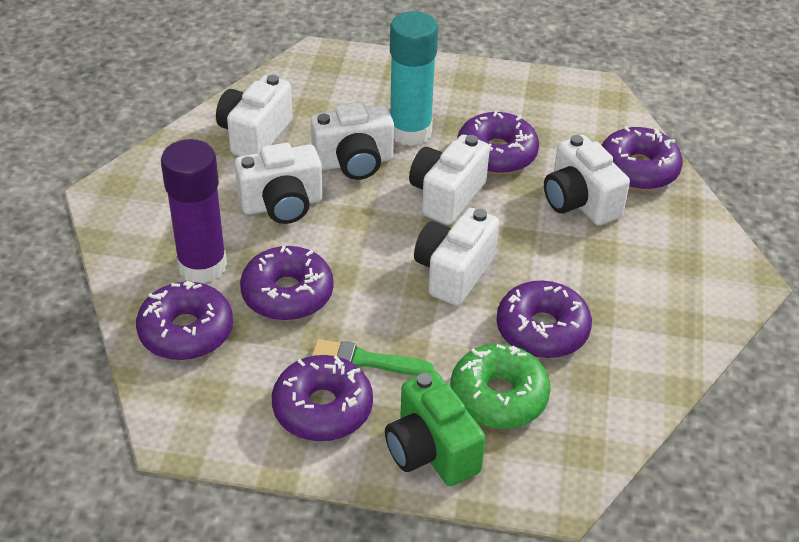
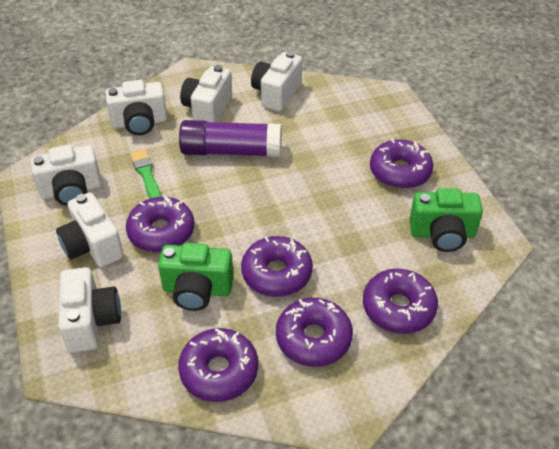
green camera: [385,370,486,486] = 1 -> [158,243,234,311] [409,188,483,252] = 2
green donut: [450,344,551,429] = 1 -> none = 0
turquoise glue stick: [390,11,438,146] = 1 -> none = 0

